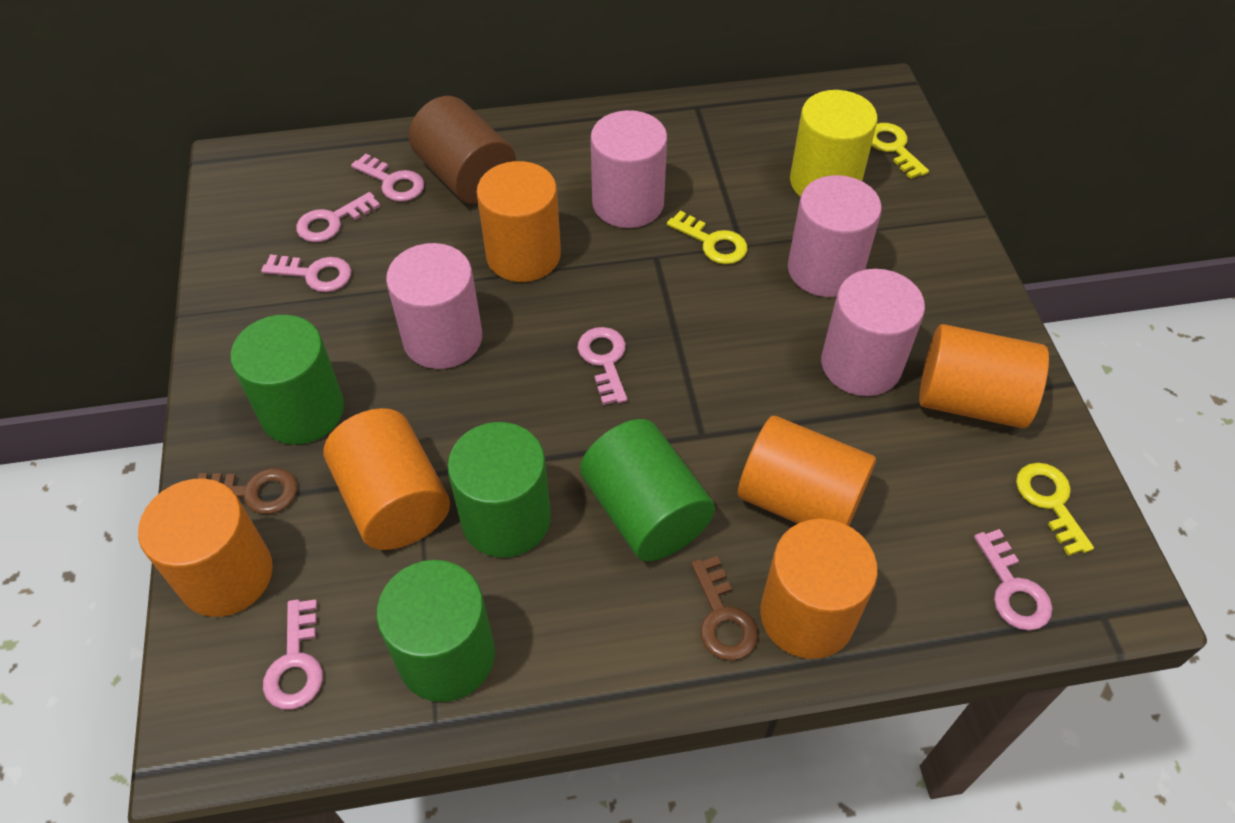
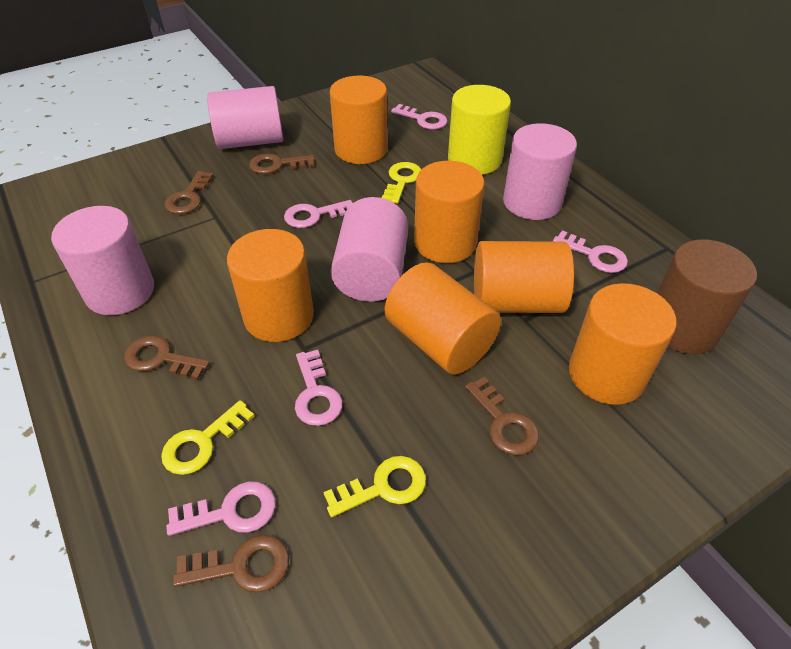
brown key: [197,468,297,514] [691,556,759,661] = 2 -> [124,335,210,380] [165,171,214,214] [173,535,289,593] [249,153,315,174] [465,377,539,455] = 5
green cylinder: [230,315,344,445] [376,560,495,702] [447,422,551,558] [580,419,715,561] = 4 -> none = 0
pink key: [261,255,351,292] [263,599,323,710] [296,192,381,242] [351,153,425,202] [577,327,627,405] [974,529,1053,631] = 6 -> [166,482,276,536] [284,200,352,228] [295,350,343,426] [391,104,447,130] [553,230,628,273] = 5

